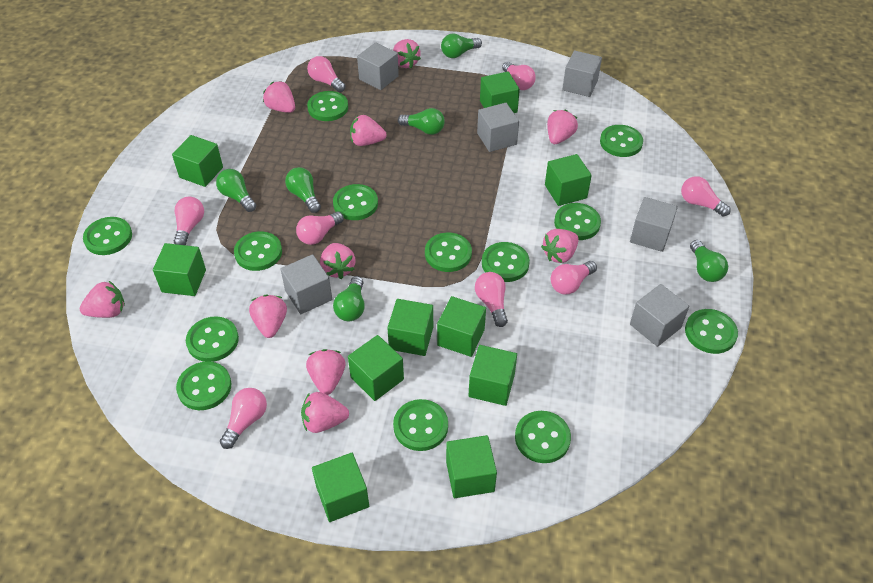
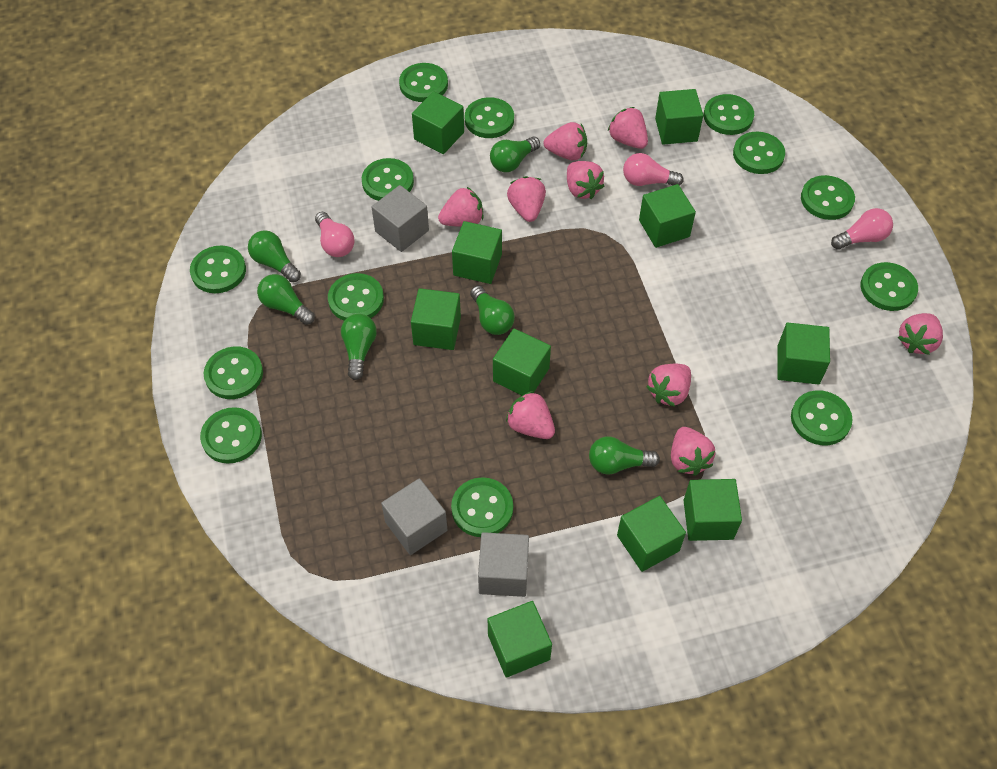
grey cube: [281,254,332,314] [357,42,399,90] [477,103,519,152] [562,50,602,97] [630,197,678,252] [630,284,689,347] = 6 -> [372,185,429,252] [381,478,447,555] [478,532,529,597] = 3
pink light bulb: [174,197,204,245] [220,388,267,449] [296,212,344,245] [307,56,345,92] [475,272,508,327] [502,62,536,90] [551,261,597,295] [681,176,731,217] = 8 -> [315,212,355,257] [623,153,684,186] [831,208,893,250] = 3
pink strawberry: [80,281,125,318] [249,295,287,338] [263,81,295,113] [301,392,349,433] [306,349,346,395] [320,243,355,279] [350,115,386,146] [393,39,421,68] [541,229,579,263] [547,110,578,144] = 10 -> [438,187,483,227] [506,391,555,439] [507,176,546,222] [544,122,587,160] [567,161,604,199] [608,107,648,149] [646,364,691,407] [671,427,715,476] [898,313,943,355] = 9

